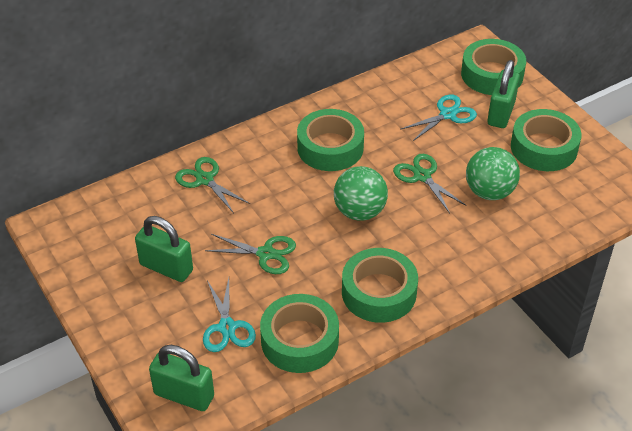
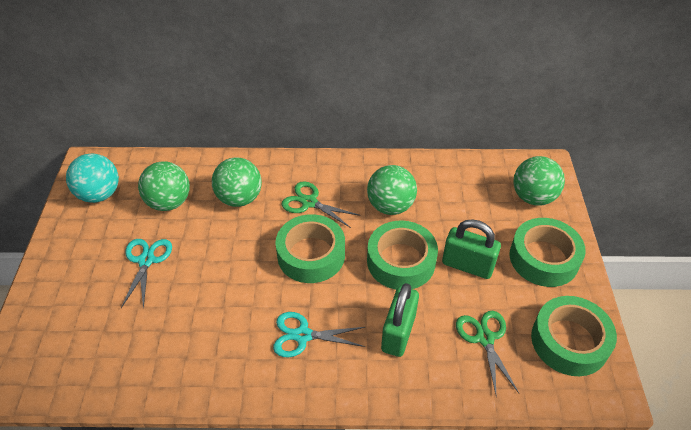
green ball: [334,166,388,221] [466,147,520,200] = 2 -> [138,161,190,211] [212,158,262,207] [367,165,417,215] [513,156,565,206] = 4
green padlock: [135,216,193,282] [149,345,214,411] [487,60,520,128] = 3 -> [381,283,419,357] [442,219,501,279] = 2
green scissors: [175,157,250,213] [205,234,296,274] [393,154,467,213] = 3 -> [282,181,361,228] [456,311,519,397] = 2
green tape: [260,294,339,373] [297,109,364,171] [342,248,418,323] [461,39,526,95] [511,109,581,171] = 5 -> [275,214,345,283] [367,220,438,290] [510,218,586,287] [531,296,617,376] = 4
turquoise ball: none = 0 -> [66,153,119,203] = 1

